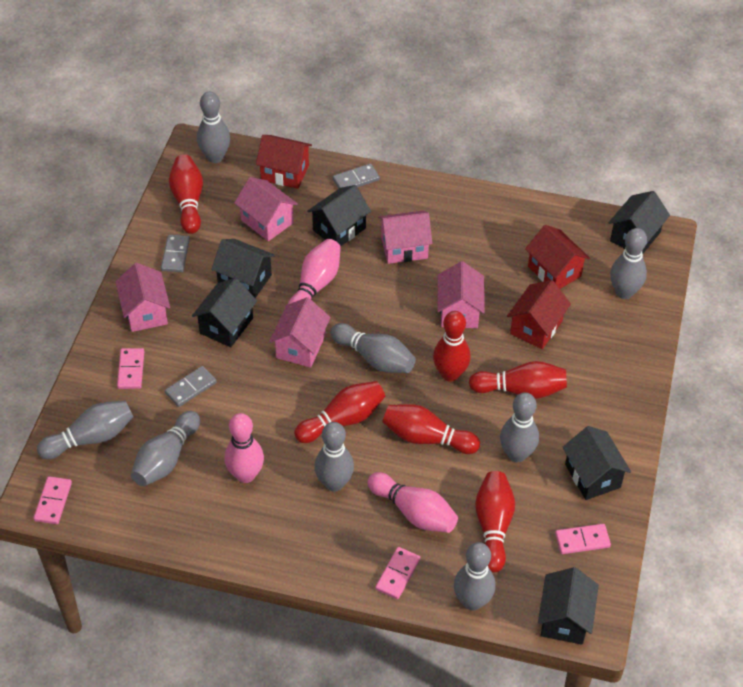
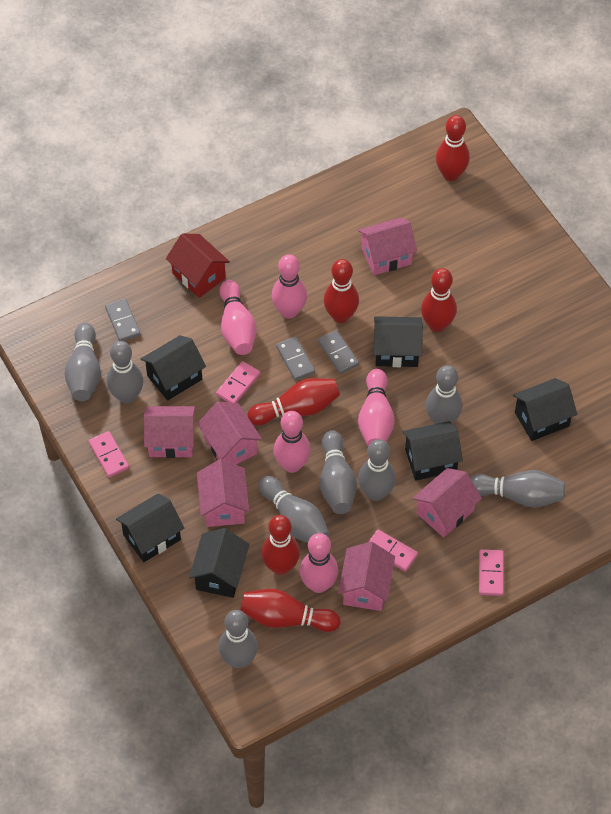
pink bowling pin: [224,413,264,483] [288,239,341,304] [368,472,458,533] = 3 -> [220,280,256,355] [272,254,307,319] [273,411,311,473] [300,533,338,593] [358,369,395,447] = 5
pink house: [115,263,170,332] [234,177,298,241] [269,297,331,368] [378,211,433,264] [437,261,485,328] = 5 -> [144,406,195,458] [197,402,262,465] [197,459,249,527] [338,542,395,611] [358,217,417,275] [413,468,482,538] = 6
red house: [256,135,312,189] [507,280,571,349] [525,225,590,289] = 3 -> [166,233,230,298] = 1

